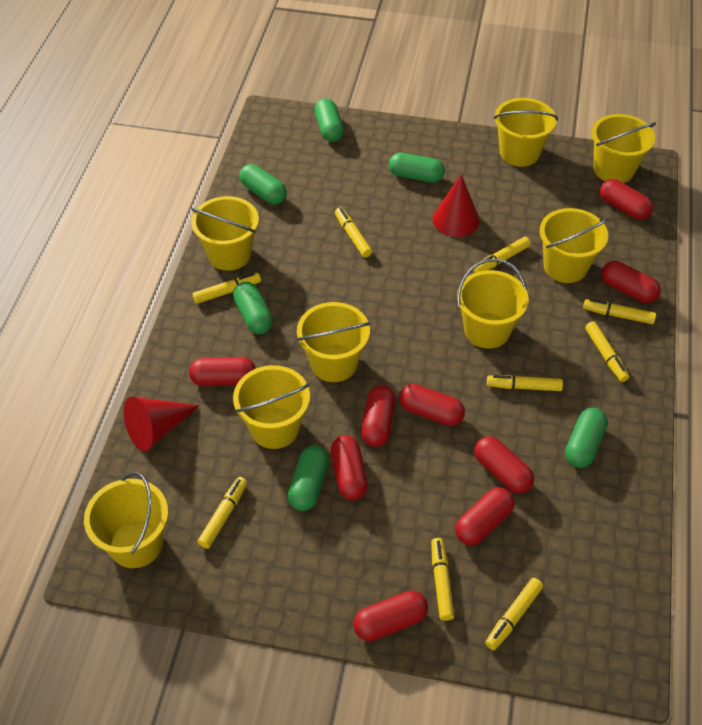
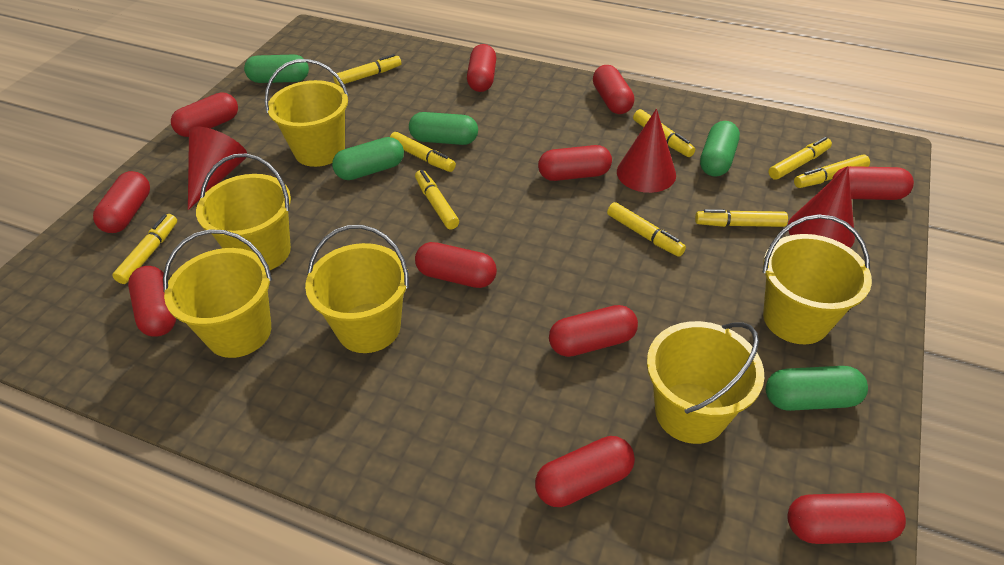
green capsule: [233,282,273,334] [239,164,287,205] [288,445,329,511] [314,98,344,142] [389,153,445,183] [565,408,608,468] = 6 -> [244,55,309,83] [332,137,404,180] [409,112,478,145] [700,121,740,177] [766,366,868,411] = 5
red capsule: [189,357,256,386] [331,435,368,501] [353,591,428,641] [361,385,395,447] [399,384,465,426] [455,487,514,545] [474,436,534,493] [600,179,653,220] [601,261,661,303] = 9 -> [93,171,150,233] [128,266,176,337] [171,92,238,137] [415,242,497,288] [467,44,496,92] [535,436,635,507] [538,145,612,181] [549,305,638,357] [593,65,634,114] [787,493,906,544] [832,166,914,200] = 11
red cone: [124,396,200,451] [432,175,480,237] = 2 -> [188,126,247,210] [617,109,676,193] [788,166,855,248] = 3
yellow bucket: [84,472,168,568] [191,196,259,271] [233,365,310,449] [297,302,371,382] [457,259,529,349] [493,98,558,167] [540,208,608,283] [592,114,656,183] = 8 -> [163,229,272,358] [196,154,291,270] [265,59,349,167] [305,225,409,353] [647,321,764,444] [762,214,872,344] = 6

